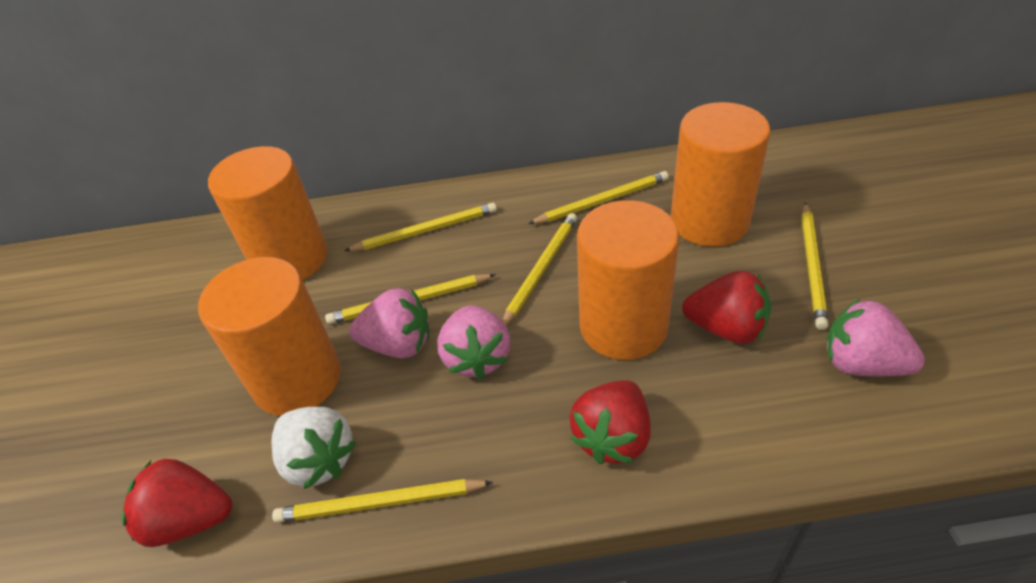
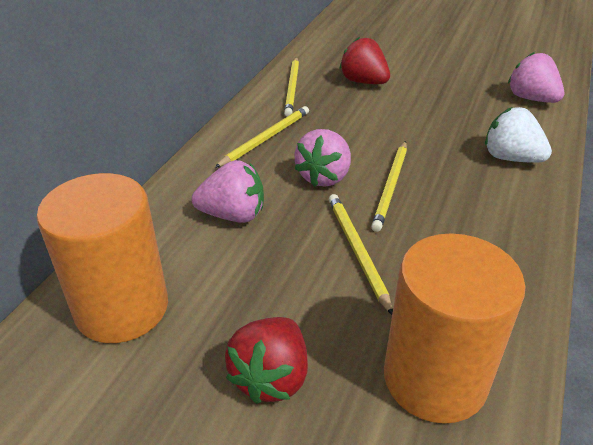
orange cylinder: [198,257,341,416] [208,146,328,280] [577,200,679,360] [671,102,770,247] = 4 -> [36,173,168,343] [384,233,526,424] = 2
red strawberry: [122,459,232,547] [570,380,651,464] [682,271,771,344] = 3 -> [225,317,308,404] [340,37,390,84] = 2
yellow pencil: [272,479,493,523] [325,274,496,324] [344,203,497,251] [502,213,577,325] [528,171,669,224] [801,202,829,330] = 6 -> [215,106,309,168] [284,57,299,116] [329,194,393,315] [371,141,407,232] = 4

